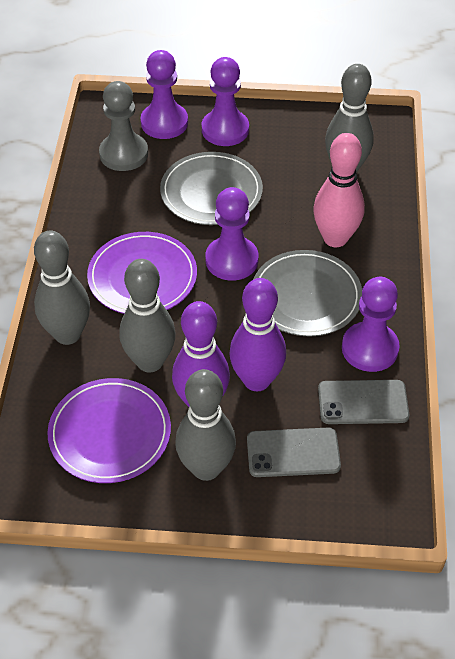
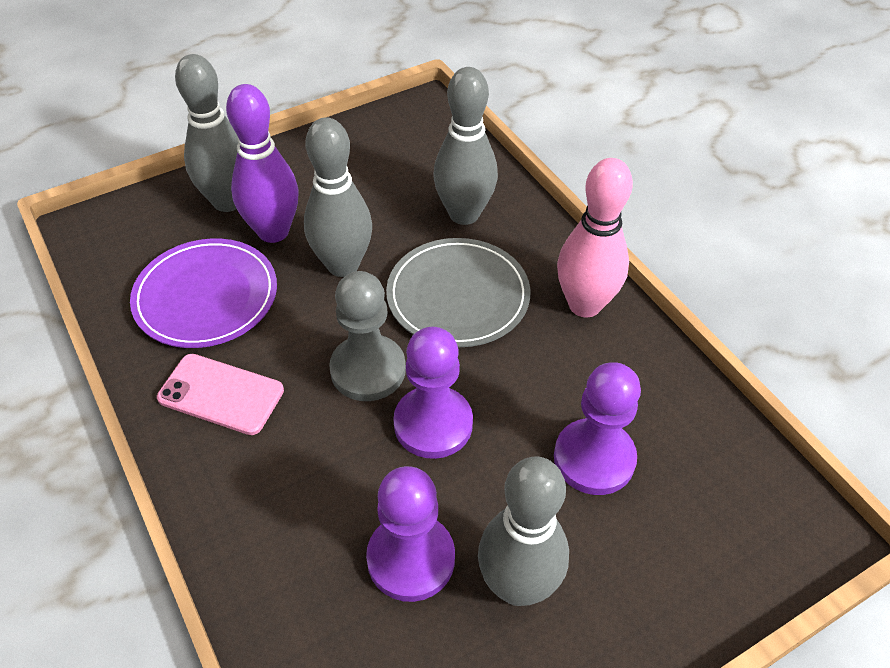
grey phone: [247,428,341,477] [318,380,409,424] = 2 -> none = 0
grey plate: [160,152,263,225] [253,250,362,337] = 2 -> [386,238,530,347] = 1
pink phone: none = 0 -> [157,354,284,435] = 1
purple bowling pin: [172,301,230,407] [229,278,286,391] = 2 -> [226,84,299,243] = 1
purple pawn: [140,50,188,139] [202,57,249,146] [206,187,259,281] [342,277,400,372] = 4 -> [366,466,455,602] [393,327,473,459] [554,362,641,495] = 3
purple plate: [47,378,171,483] [87,232,197,314] = 2 -> [130,239,277,348] = 1

